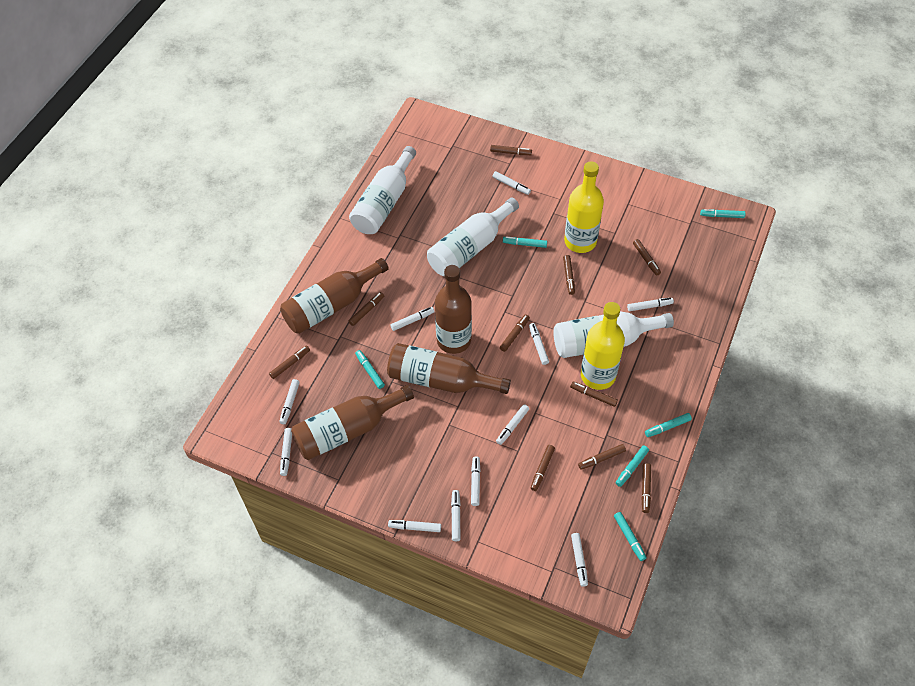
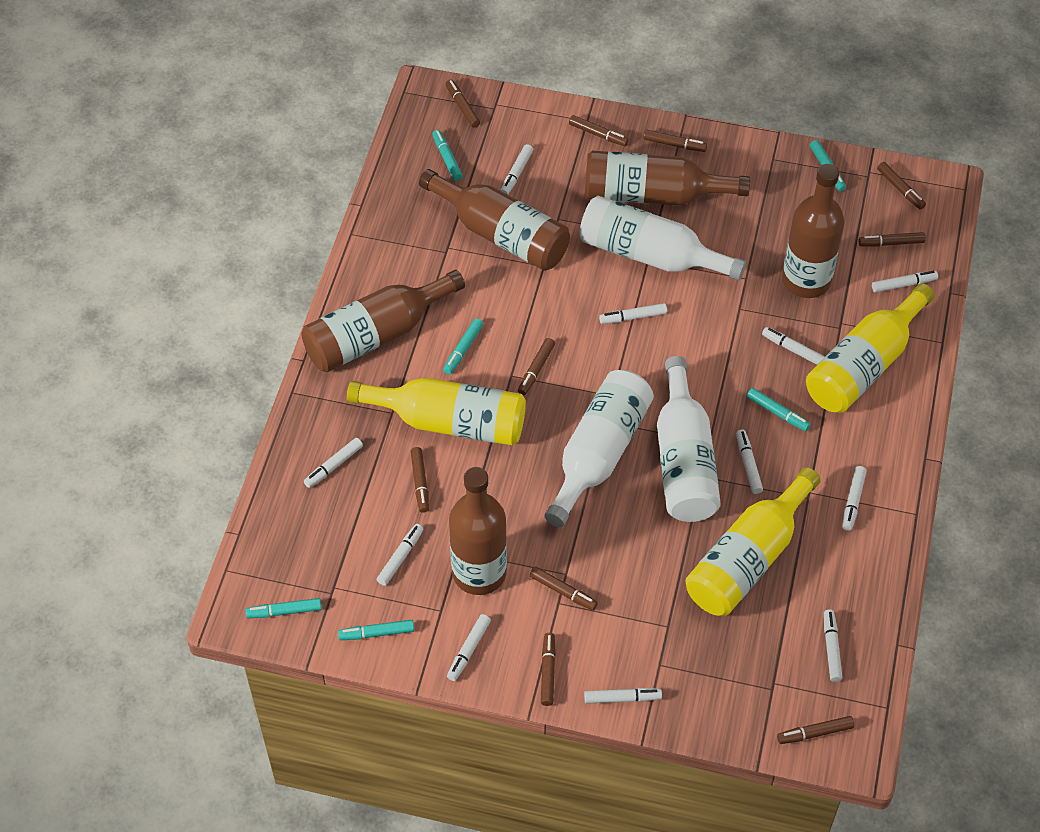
brown bottle: [280,258,389,334] [291,385,414,460] [387,343,511,394] [435,265,472,354] = 4 -> [301,270,465,372] [419,169,570,271] [449,467,507,595] [585,151,750,205] [782,164,844,298] = 5
yellow bottle: [564,161,604,253] [581,302,625,390] = 2 -> [347,378,526,446] [685,467,821,616] [806,283,935,413] = 3

